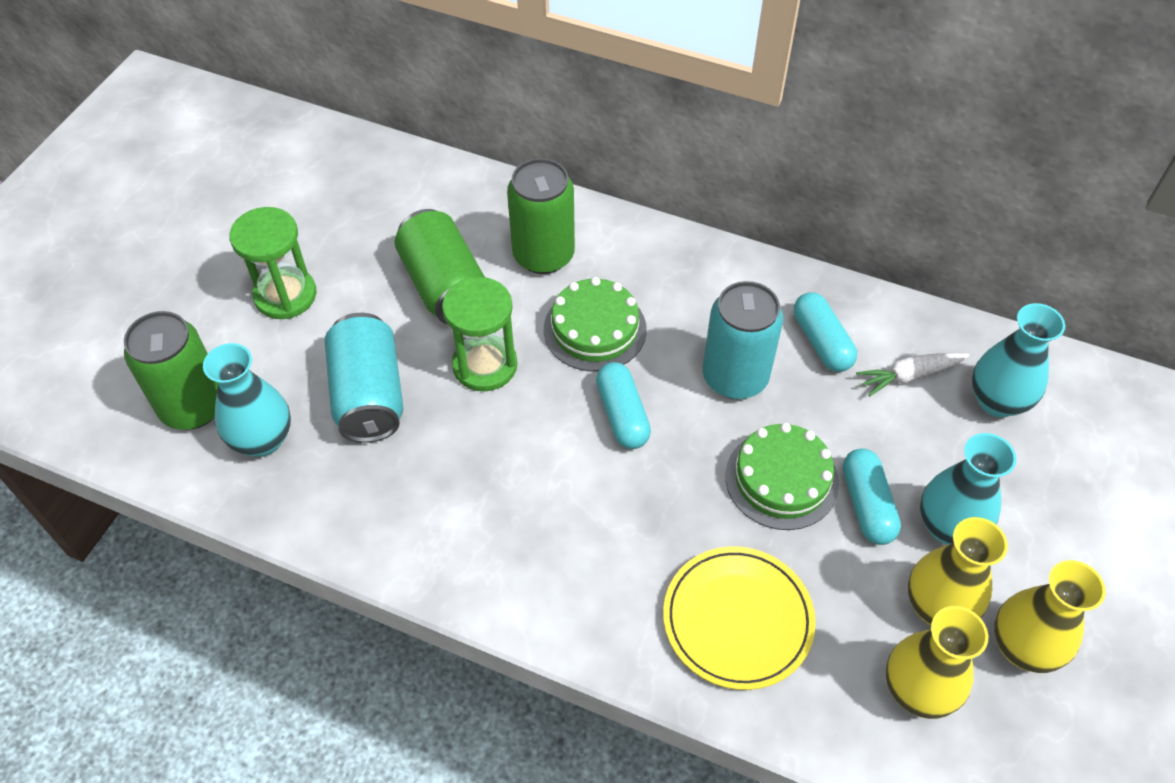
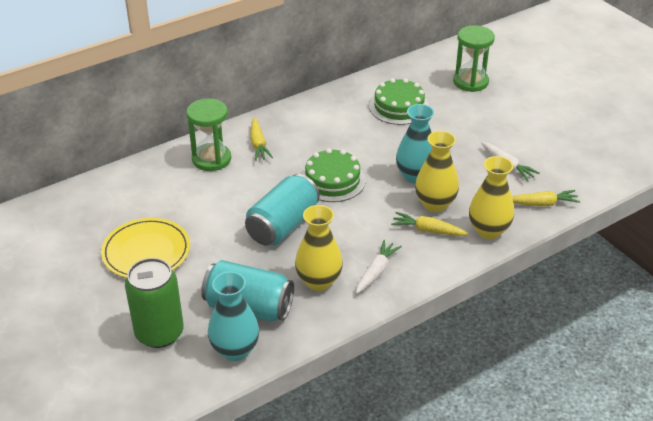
green can: [124,311,218,430] [395,209,485,324] [507,158,575,274] = 3 -> [125,258,184,348] = 1
turquoise capsule: [596,362,651,449] [794,292,857,372] [843,448,901,545] = 3 -> none = 0
turquoise vase: [203,343,291,457] [920,433,1016,545] [972,303,1065,418] = 3 -> [208,271,259,361] [396,104,434,184] = 2
white carrot: [856,353,969,397] = 1 -> [356,240,402,294] [481,142,540,181] = 2
yellow carrot: none = 0 -> [250,118,273,161] [391,212,469,236] [512,190,580,206] = 3

